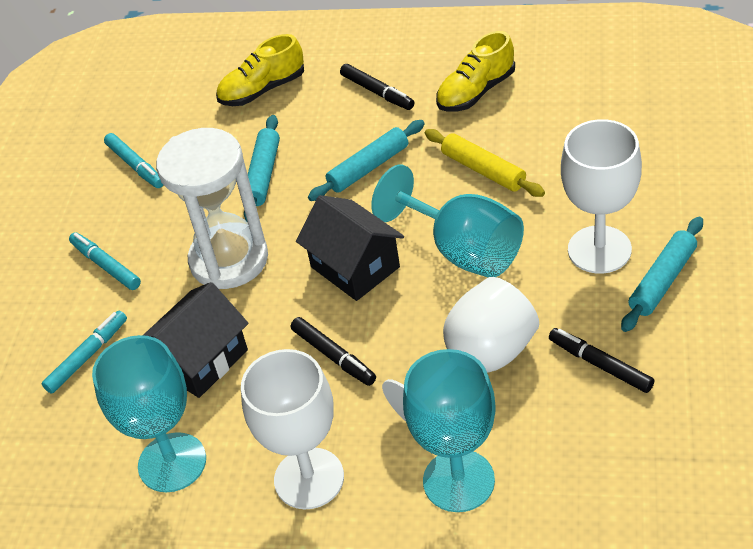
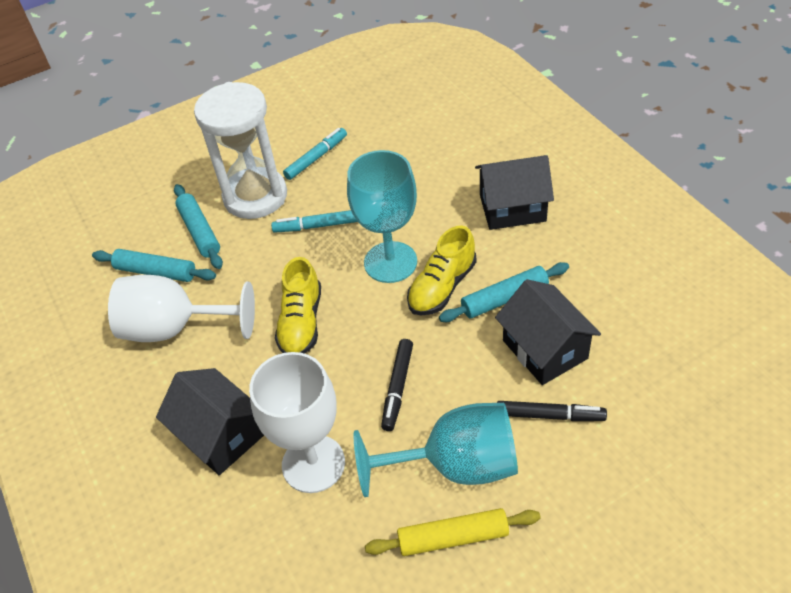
black house: [142,282,248,398] [296,195,404,301] = 2 -> [156,368,264,475] [475,155,554,230] [495,279,601,385] = 3
black marker: [291,317,376,386] [340,64,414,110] [549,328,654,393] = 3 -> [381,339,413,431] [497,401,607,421] = 2
turquoise goblet: [92,335,206,492] [371,164,524,277] [403,349,496,512] = 3 -> [347,150,417,283] [354,403,518,497] = 2
turquoise marker: [42,310,127,394] [69,232,141,290] [104,133,163,188] = 3 -> [271,210,357,233] [283,128,347,180] = 2
white goblet: [241,349,344,509] [382,277,539,421] [561,119,642,274] = 3 -> [108,275,255,342] [249,352,345,493] = 2

